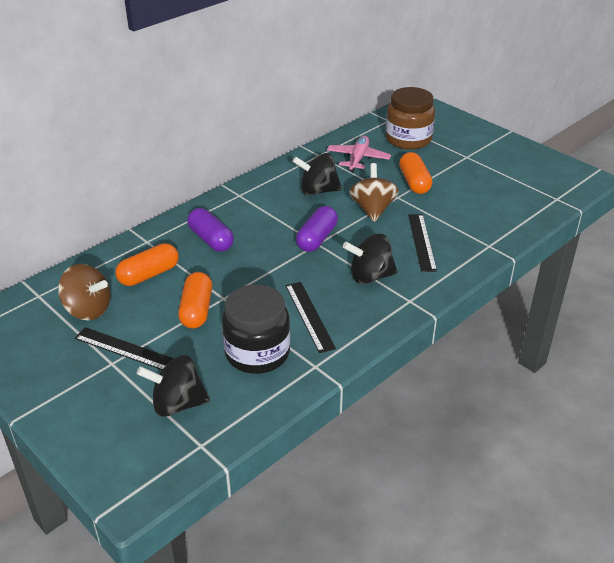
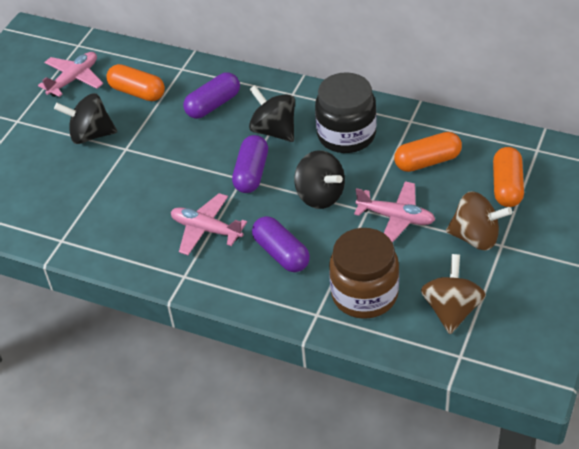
black ruler: [75,327,174,370] [286,282,336,353] [408,214,437,272] = 3 -> none = 0
pink plane: [327,136,391,172] = 1 -> [38,52,103,97] [171,193,247,255] [354,181,435,243] = 3
purple capsule: [187,208,234,252] [296,206,338,252] = 2 -> [183,72,240,119] [232,135,268,193] [252,216,310,272] = 3

